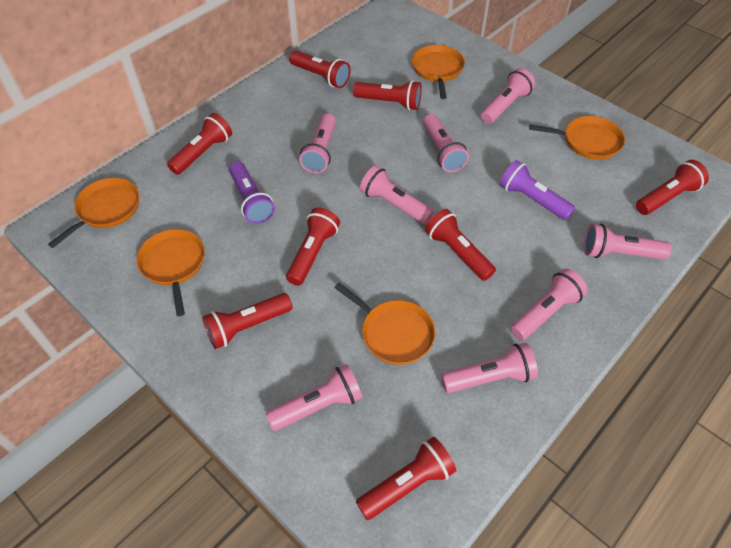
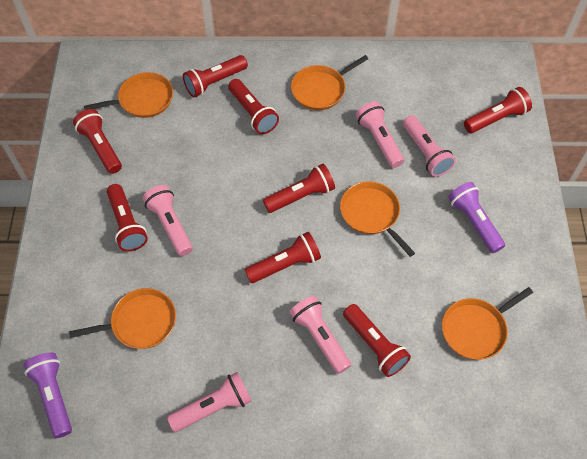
pink flashlight: [266,364,363,431] [299,114,336,173] [360,166,434,224] [423,114,469,172] [441,343,538,393] [481,68,535,124] [510,269,588,340] [584,224,672,260] = 8 -> [143,185,193,256] [167,372,252,432] [289,296,351,374] [356,101,404,168] [403,116,456,177] = 5

